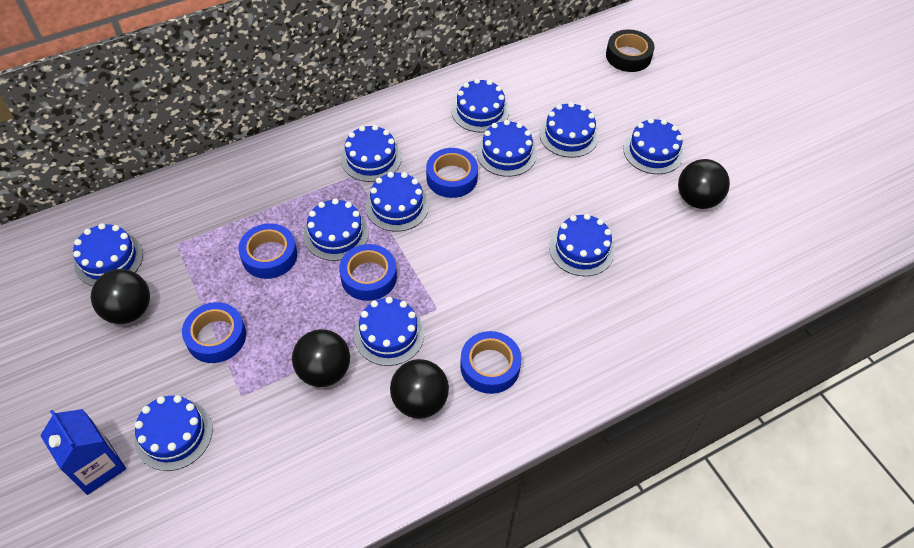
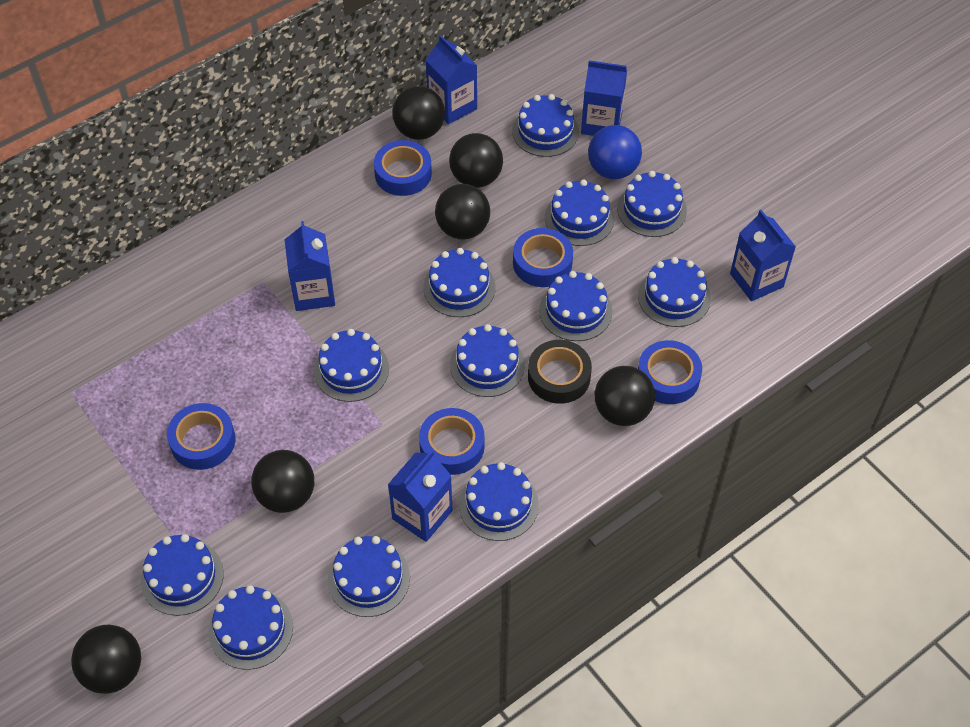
black ball: [91,269,150,324] [292,329,350,387] [390,359,449,419] [678,159,730,209] = 4 -> [71,625,141,694] [251,450,314,513] [392,86,445,140] [435,184,490,240] [449,133,503,188] [595,366,655,426] = 6
blue ball: none = 0 -> [588,125,642,179] = 1
blue cake: [73,223,143,286] [135,395,213,471] [304,198,369,261] [341,125,402,182] [354,297,424,366] [366,172,429,232] [451,78,509,133] [477,120,537,177] [540,102,599,158] [549,214,615,276] [623,118,684,174] = 11 -> [141,534,224,616] [209,585,293,670] [314,329,389,402] [328,536,410,617] [423,248,496,317] [450,324,525,397] [459,462,539,541] [512,94,579,157] [539,271,612,341] [545,180,615,246] [617,171,687,237] [638,257,711,327] = 12
blue carton: [40,409,126,495] = 1 -> [284,221,335,311] [388,450,452,542] [426,35,477,124] [581,60,627,136] [730,210,796,301] = 5

